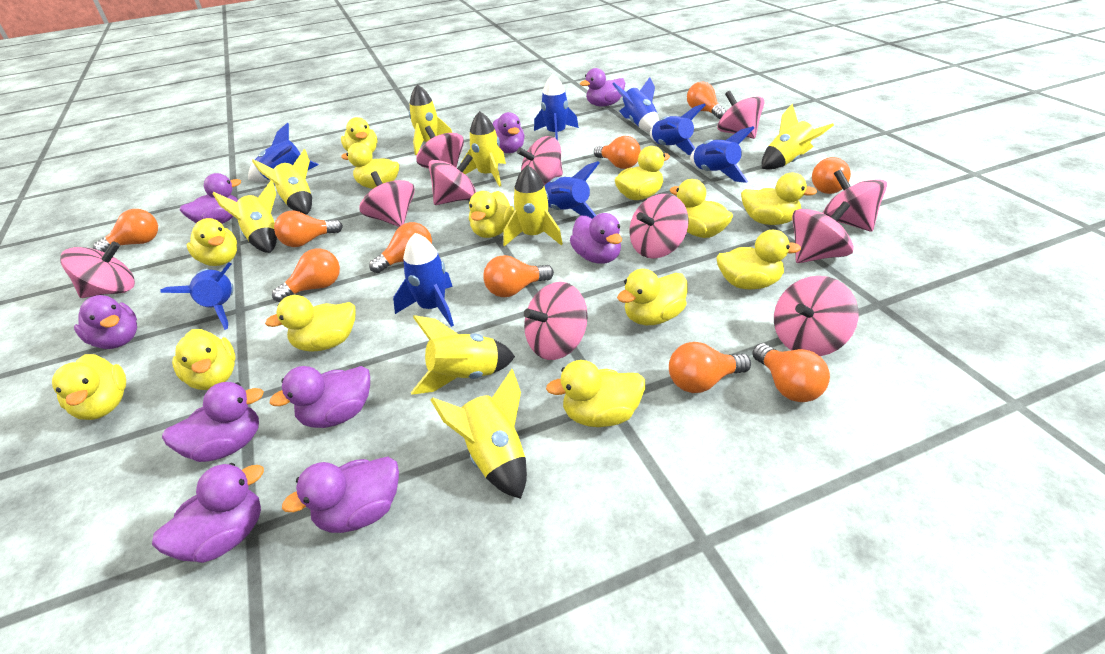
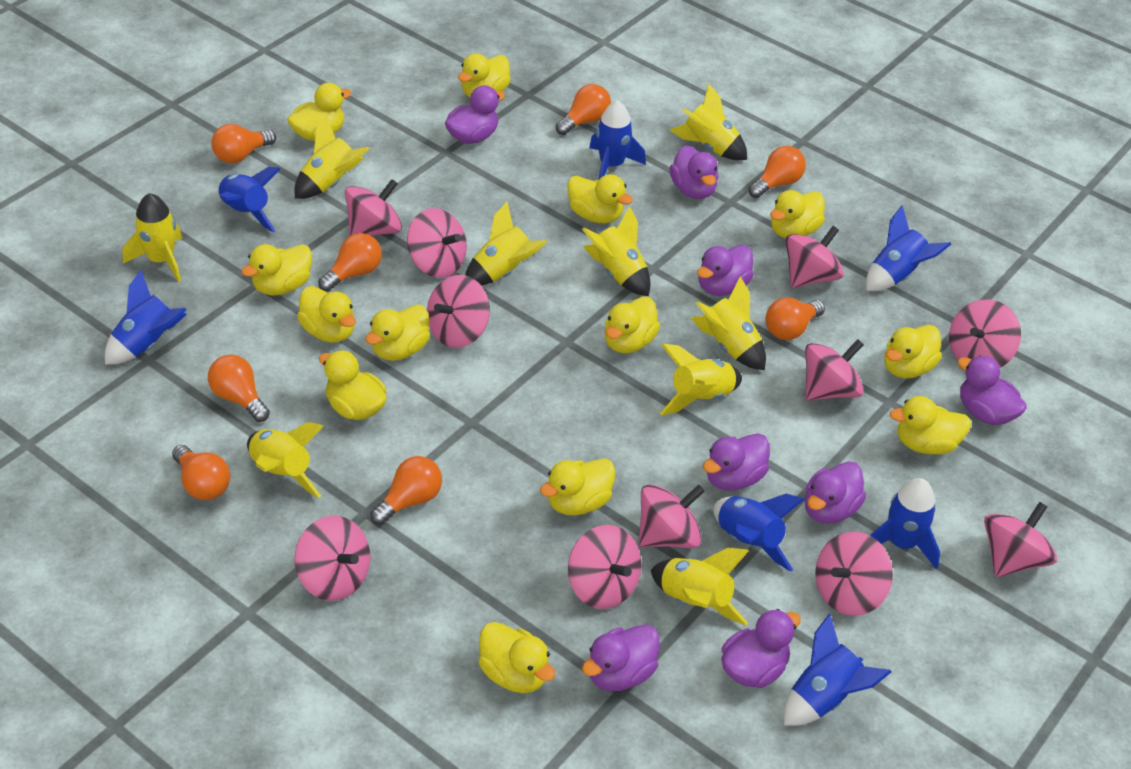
blue rocket: [160,262,234,330] [248,123,319,182] [393,233,454,327] [534,74,579,140] [544,161,599,219] [612,77,659,132] [650,103,705,155] [690,126,754,183] = 8 -> [105,270,187,364] [218,167,280,233] [589,100,646,180] [713,494,805,572] [784,614,892,726] [866,205,951,291] [870,478,940,569] = 7
orange light bulb: [93,209,158,252] [272,249,340,302] [274,211,343,247] [369,222,432,273] [483,255,554,297] [594,136,641,169] [669,342,751,393] [687,82,726,119] [752,343,830,402] [812,157,851,194] = 10 -> [172,445,230,500] [208,355,270,422] [211,124,276,163] [318,233,382,292] [370,456,442,525] [556,84,611,135] [749,146,806,198] [765,298,825,340] = 8
purple duck: [74,295,137,349] [152,463,264,563] [162,382,264,462] [180,173,241,224] [270,366,370,428] [282,457,399,533] [493,112,525,153] [570,213,622,264] [580,68,625,106] = 9 -> [445,85,505,144] [582,624,660,691] [670,145,718,199] [697,245,754,296] [703,433,770,491] [721,609,801,688] [805,461,866,524] [957,356,1027,425] = 8
yellow rocket: [212,180,277,253] [252,149,312,214] [409,84,452,155] [411,315,515,395] [430,369,527,499] [460,111,506,187] [503,165,563,246] [762,104,834,170] = 8 -> [123,193,182,282] [247,422,323,498] [295,115,370,199] [465,202,547,286] [582,206,650,296] [651,548,749,625] [660,343,742,415] [670,83,747,160] [691,276,766,370] = 9

